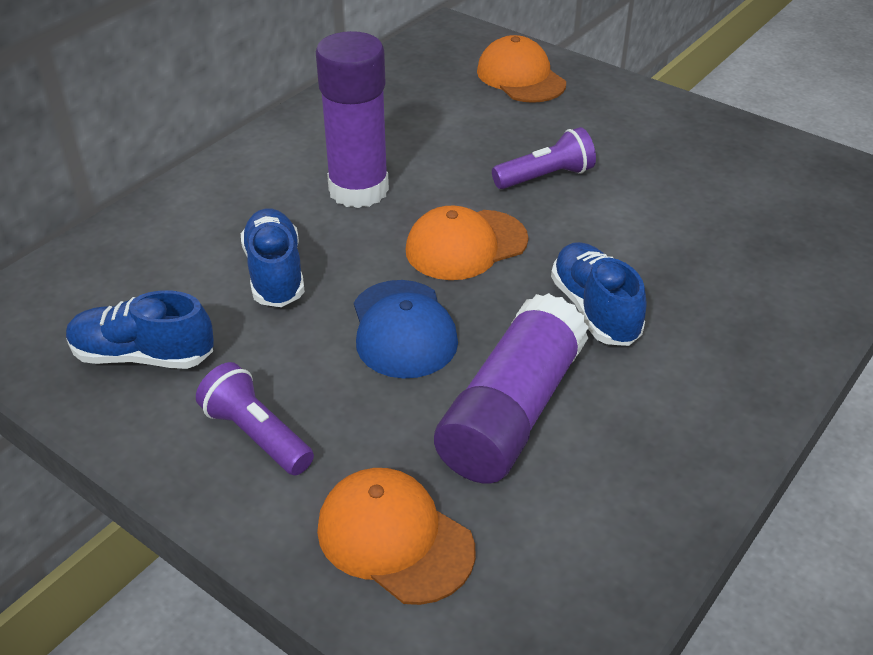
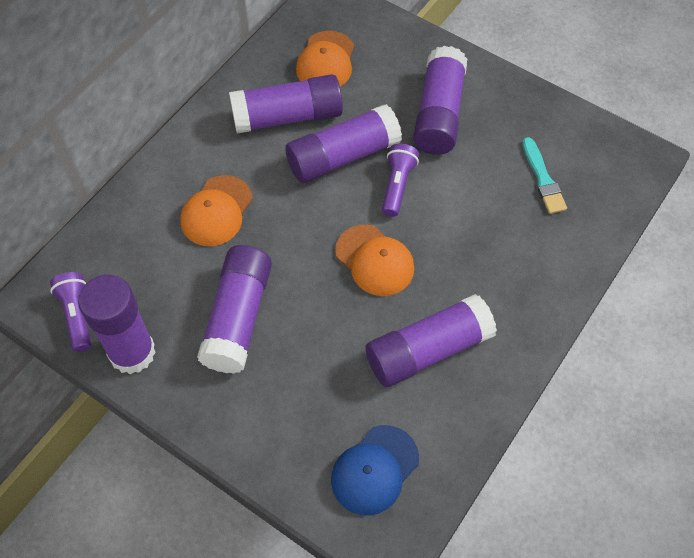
blue shoe: [66,291,214,369] [241,209,305,307] [551,242,646,346] = 3 -> none = 0
purple glue stick: [316,31,389,208] [434,293,589,484] = 2 -> [78,275,156,374] [197,245,272,374] [229,74,343,133] [285,104,402,183] [366,294,497,387] [413,46,467,155] = 6
turquoise brush: none = 0 -> [522,137,567,214] = 1

